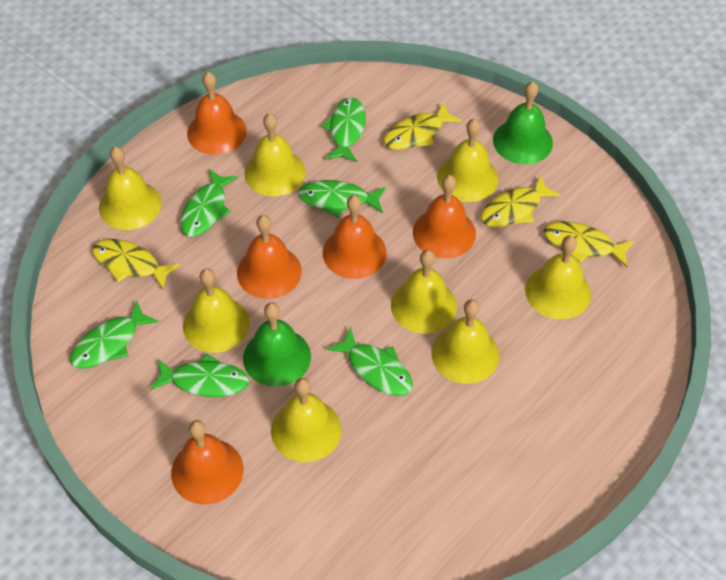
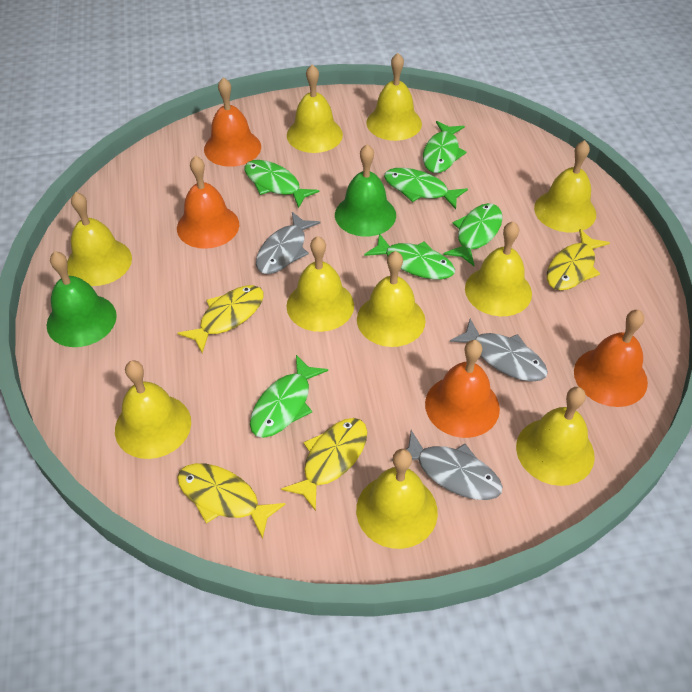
grey fish: none = 0 -> [256,212,320,274] [392,430,503,500] [450,319,548,382] = 3
orange bell: [171,420,243,505] [187,72,247,155] [237,215,302,299] [323,195,387,279] [413,175,476,259] = 5 -> [177,156,239,249] [204,77,261,167] [425,340,500,438] [574,310,648,407] = 4
yellow bell: [99,147,162,230] [183,269,250,353] [245,113,305,197] [271,378,342,462] [391,250,457,334] [432,300,499,384] [437,119,498,202] [525,235,591,319] = 8 -> [67,192,132,286] [115,360,191,459] [287,64,343,153] [287,236,354,332] [356,449,438,549] [357,251,425,347] [366,53,422,141] [465,221,532,316] [516,387,595,486] [534,140,596,232] = 10

